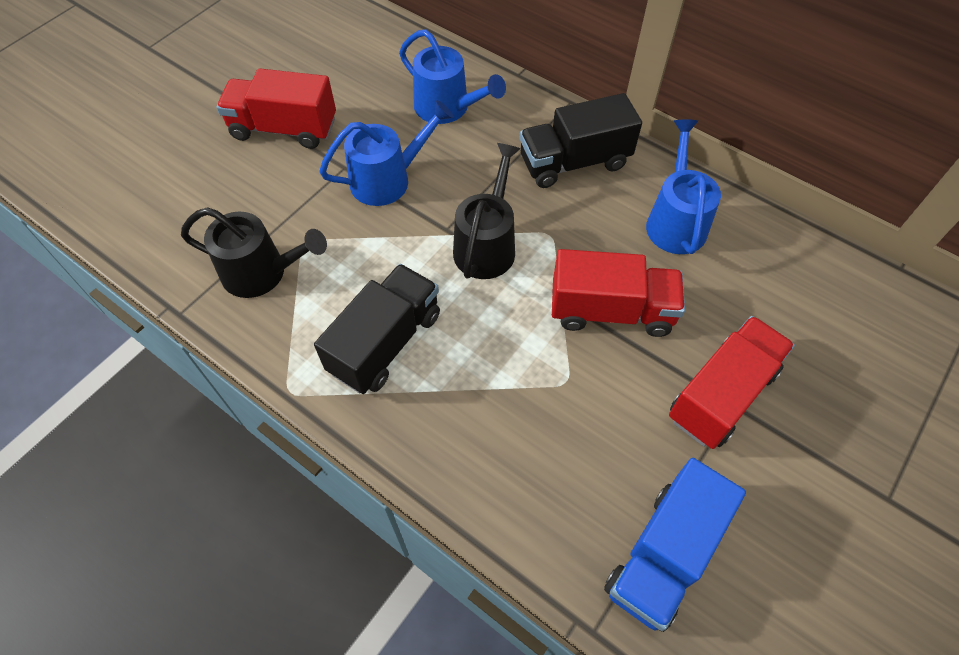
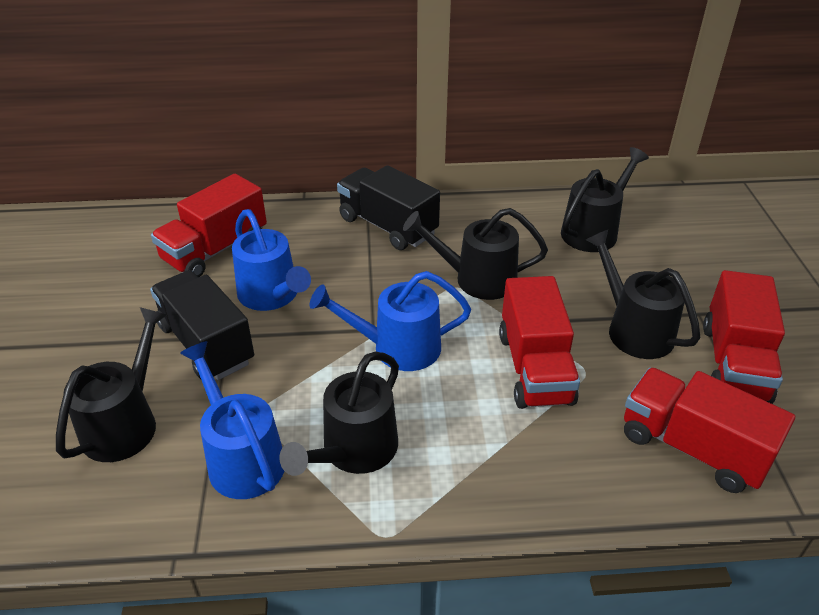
black watering can: [181,207,327,298] [453,143,521,279] = 2 -> [56,307,167,462] [280,351,399,476] [403,208,548,300] [561,147,649,252] [586,230,700,359] = 5
blue truck: [604,458,746,632] = 1 -> none = 0
red truck: [216,68,336,149] [552,249,685,337] [669,316,795,449] = 3 -> [151,174,267,277] [499,276,580,409] [624,368,795,493] [703,270,785,404] = 4

